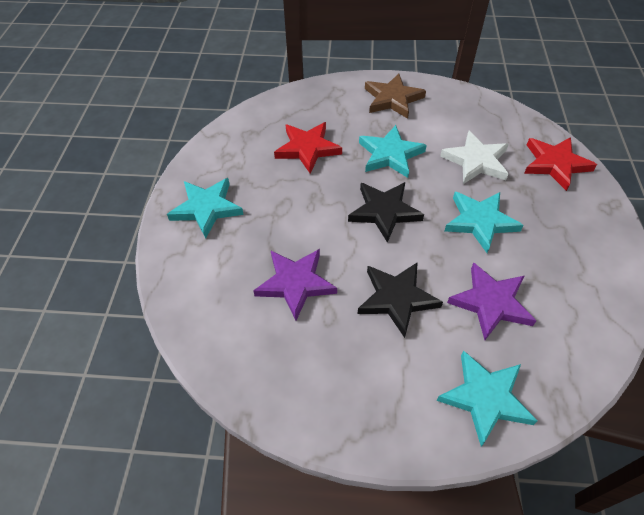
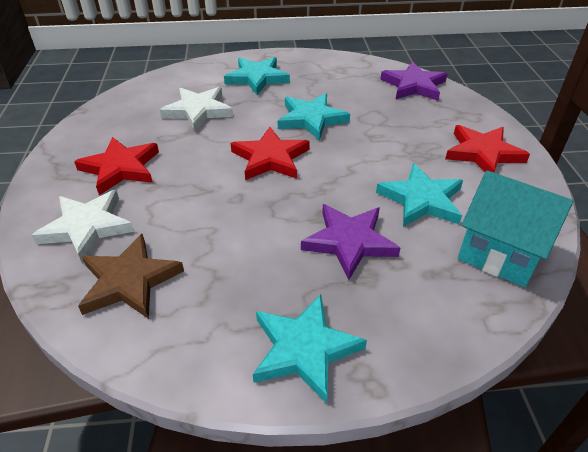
black star: [348,182,424,243] [358,262,443,338] = 2 -> none = 0
red star: [274,122,342,174] [524,137,597,191] = 2 -> [74,137,159,195] [230,127,310,180] [445,125,530,172] = 3
turquoise house: none = 0 -> [458,171,573,287] = 1
white star: [440,131,509,184] = 1 -> [32,190,134,262] [160,87,233,131] = 2

